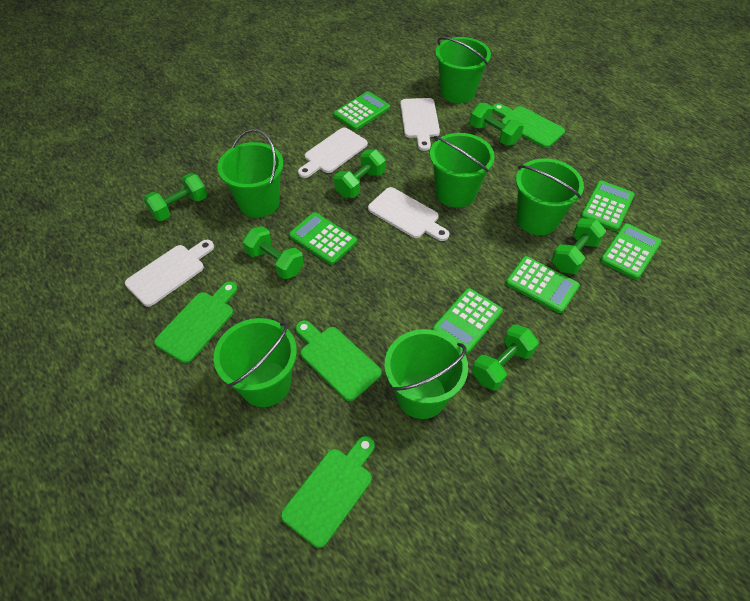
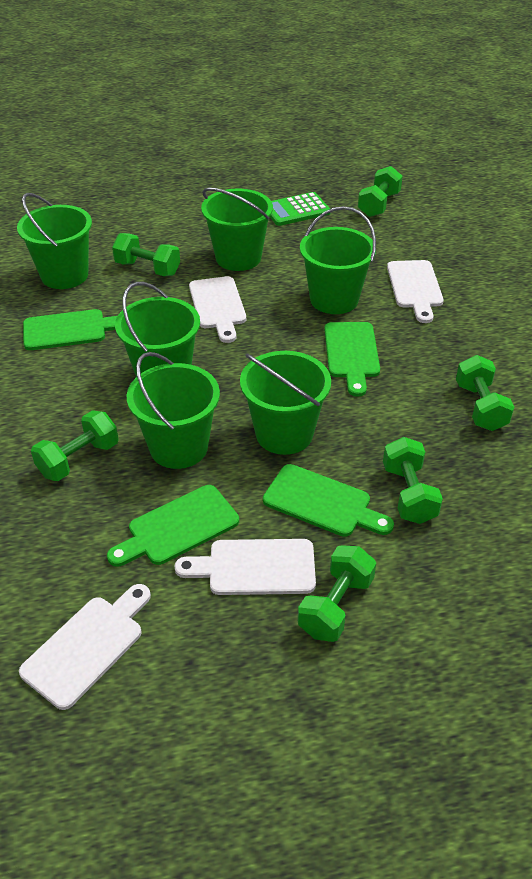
green calculator: [289,212,357,265] [334,91,390,130] [432,288,503,354] [506,256,580,313] [581,180,635,231] [600,223,662,280] = 6 -> [270,192,330,226] = 1

